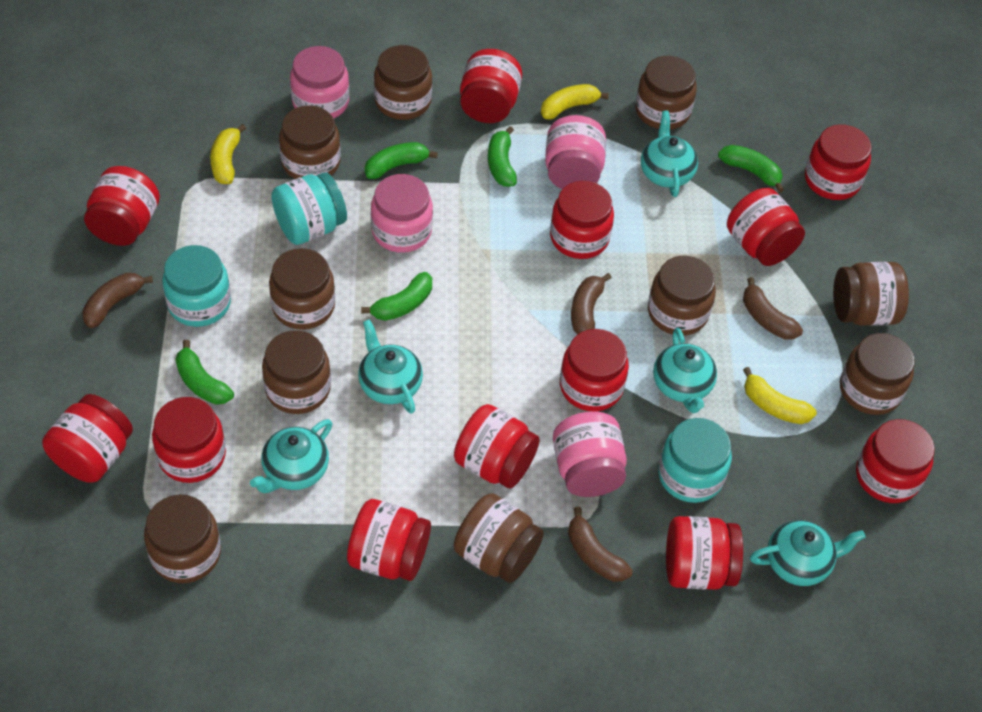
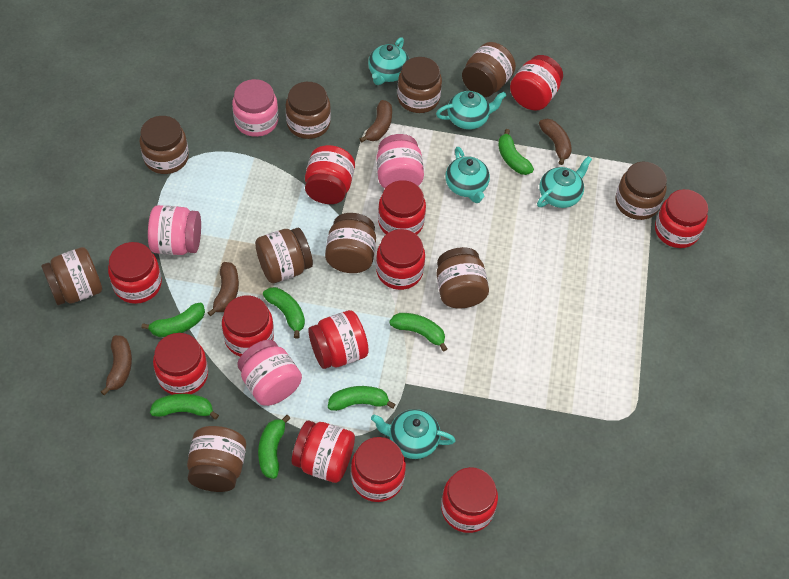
green banana: [175,340,234,405] [361,272,432,321] [365,142,438,179] [488,126,517,187] [718,145,784,193] = 5 -> [141,303,205,337] [150,394,219,420] [258,415,291,479] [263,287,305,339] [328,386,396,411] [389,313,448,351] [498,129,534,175] = 7
turquoise jar: [162,245,231,327] [271,172,347,245] [658,418,732,503] = 3 -> none = 0
yellow banana: [210,124,246,184] [541,84,609,119] [743,367,817,424] = 3 -> none = 0

